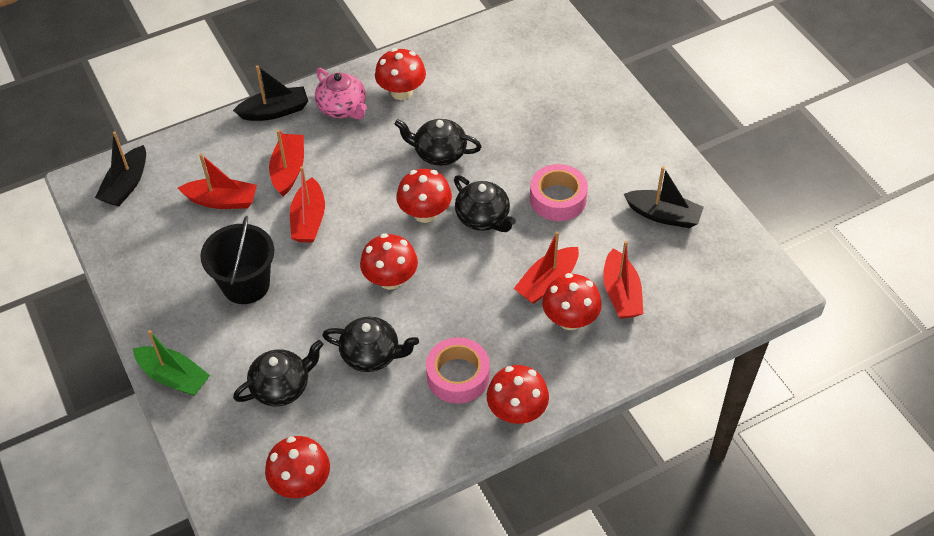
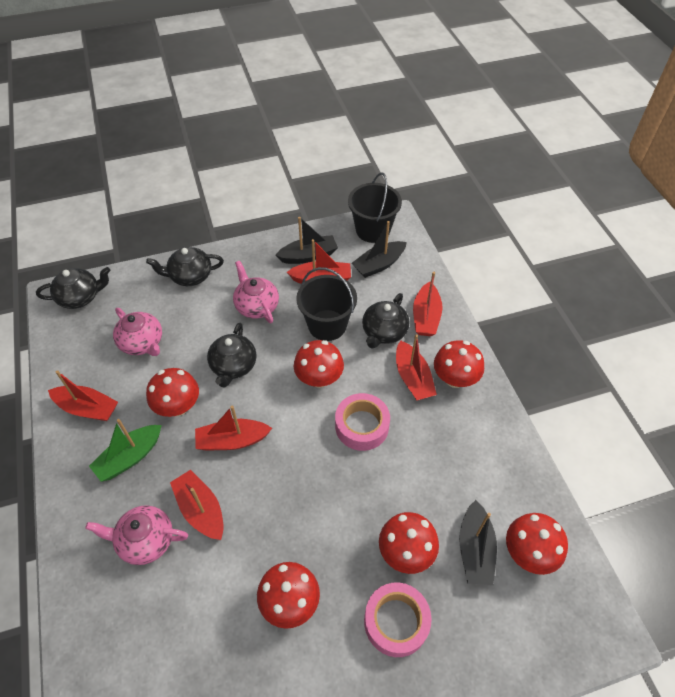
black bucket: [200,216,274,304] = 1 -> [296,267,357,341] [348,173,402,243] = 2
pink teapot: [315,68,367,119] = 1 -> [85,505,188,565] [113,308,162,356] [233,261,279,323] = 3
red boat: [178,153,257,209] [269,130,304,196] [290,166,325,243] [514,231,579,304] [603,241,643,319] = 5 -> [48,370,118,421] [170,470,224,540] [195,406,272,451] [287,239,351,284] [396,334,437,401] [413,272,443,336] = 6

